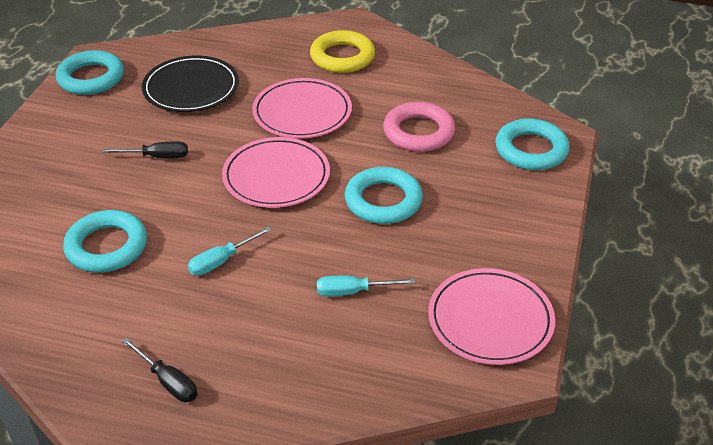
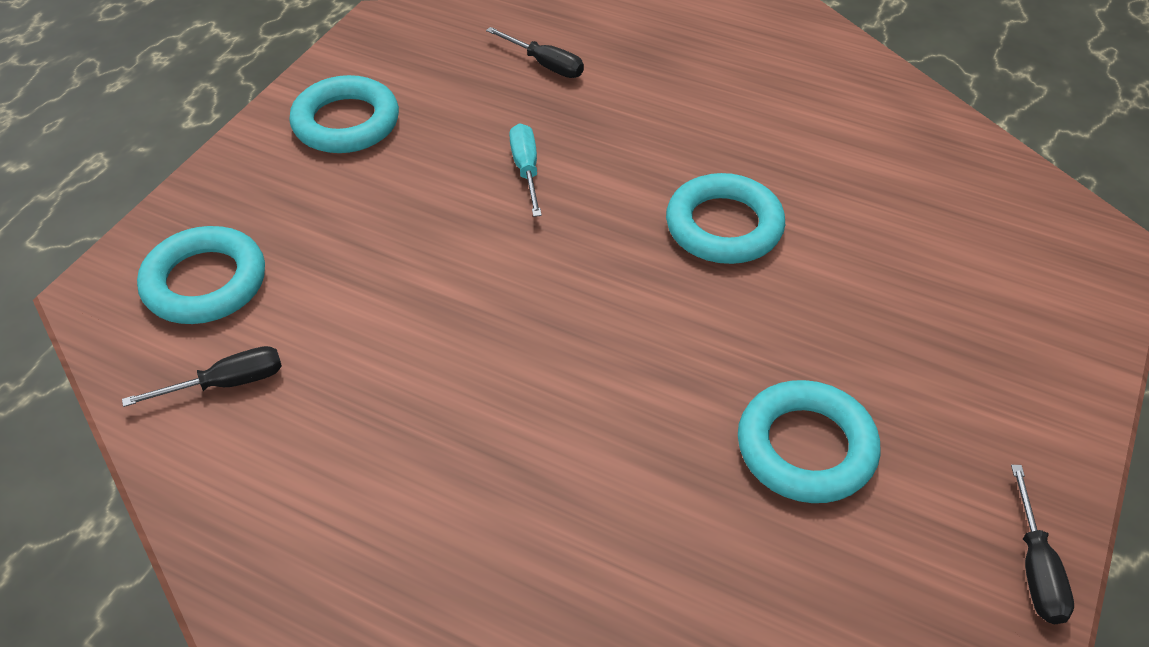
black plate: [142,56,239,112] = 1 -> none = 0
black screwdriver: [102,142,188,158] [122,337,198,402] = 2 -> [122,346,282,407] [486,27,584,78] [1011,465,1074,624] = 3
pink plate: [222,137,330,208] [252,78,352,138] [428,268,555,365] = 3 -> none = 0
pink ring: [383,102,455,152] = 1 -> none = 0
turquoise screwdriver: [188,226,272,276] [317,275,416,297] = 2 -> [509,123,542,217] = 1
yellow ring: [310,30,375,73] = 1 -> none = 0

